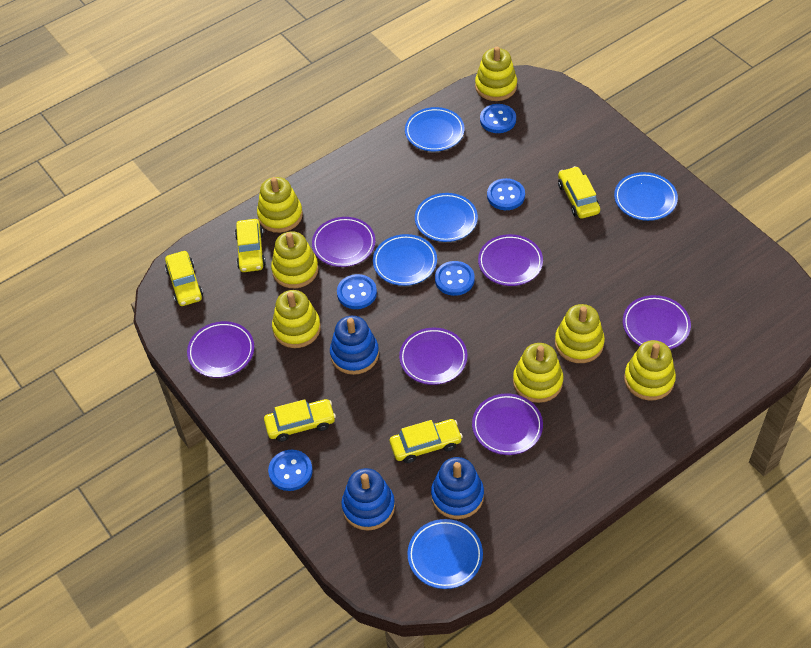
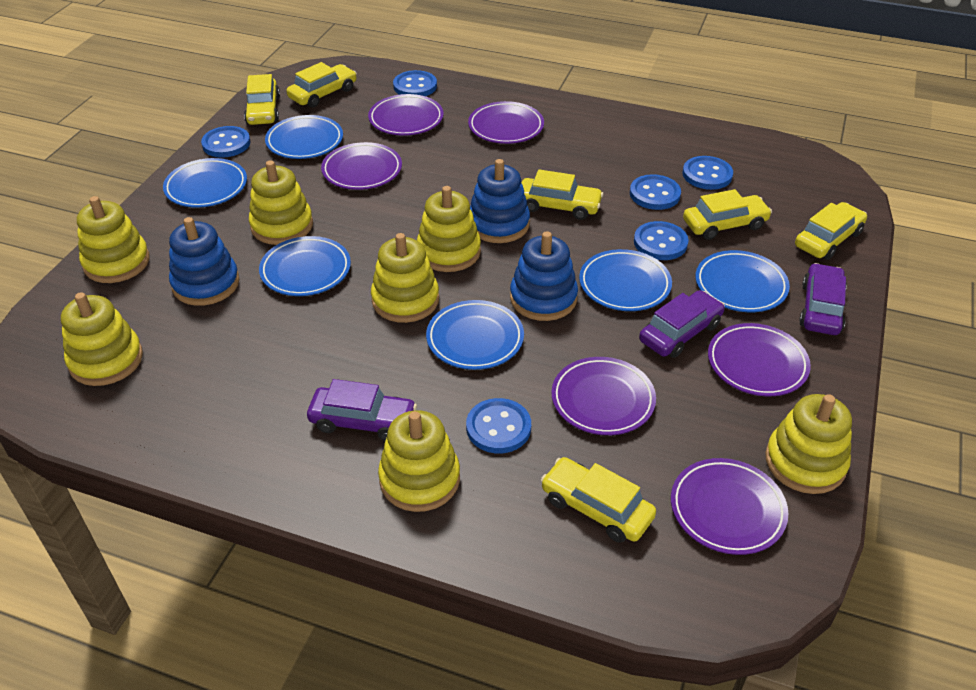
blue button: [268,450,313,491] [337,274,377,309] [435,261,475,296] [480,104,516,133] [487,178,525,210] = 5 -> [201,126,250,158] [393,70,437,96] [466,398,531,453] [630,174,681,210] [634,221,689,260] [683,156,733,190] = 6
blue plate: [373,234,437,286] [405,107,464,151] [407,519,483,589] [415,193,478,242] [614,172,678,221] = 5 -> [163,158,247,208] [259,236,351,296] [265,115,343,159] [426,300,524,370] [579,249,672,311] [695,250,790,312] = 6
purple car: none = 0 -> [307,379,417,441] [639,290,725,358] [799,263,847,335] = 3
yellow car: [165,251,203,306] [235,219,266,272] [264,399,336,442] [390,419,463,463] [558,166,600,219] = 5 -> [244,74,280,125] [286,62,357,108] [521,170,603,220] [541,457,656,543] [683,189,772,240] [795,202,867,260] = 6

